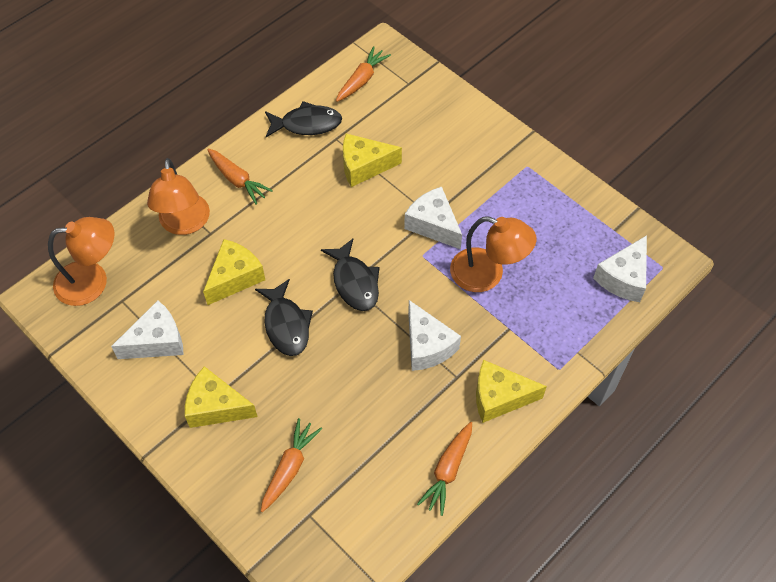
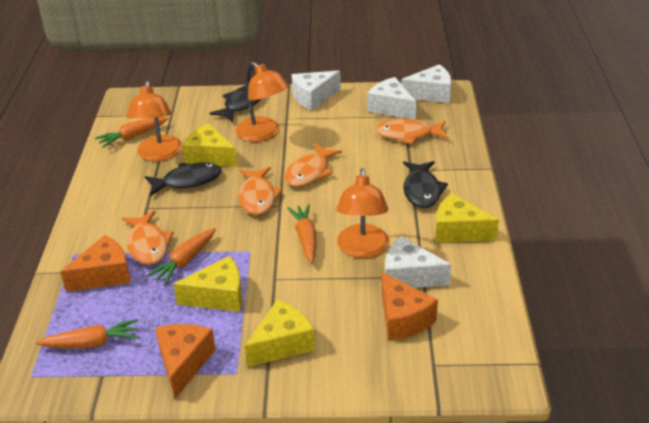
orange cheese: none = 0 -> [60,235,131,292] [155,324,216,399] [381,272,438,341] = 3
orange fish: none = 0 -> [122,210,174,265] [238,167,283,215] [285,143,342,187] [376,119,448,145] = 4

